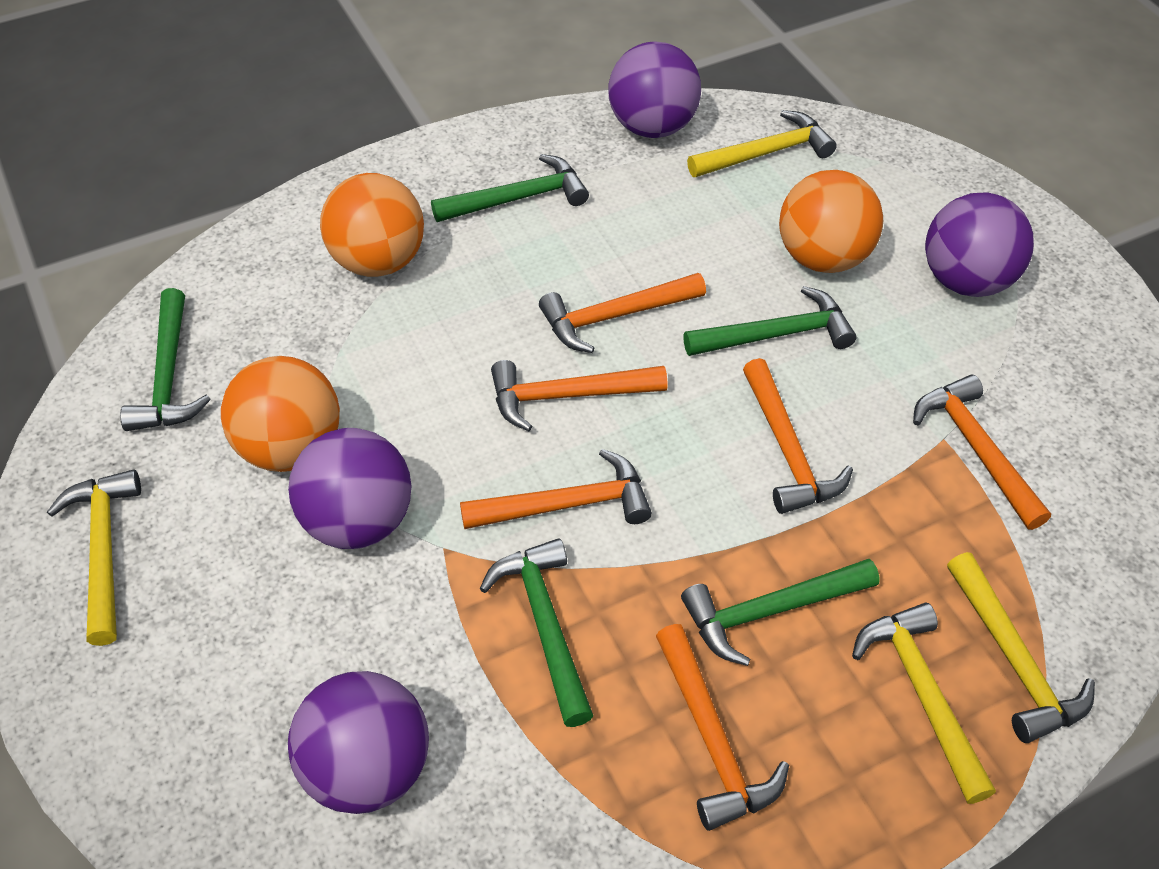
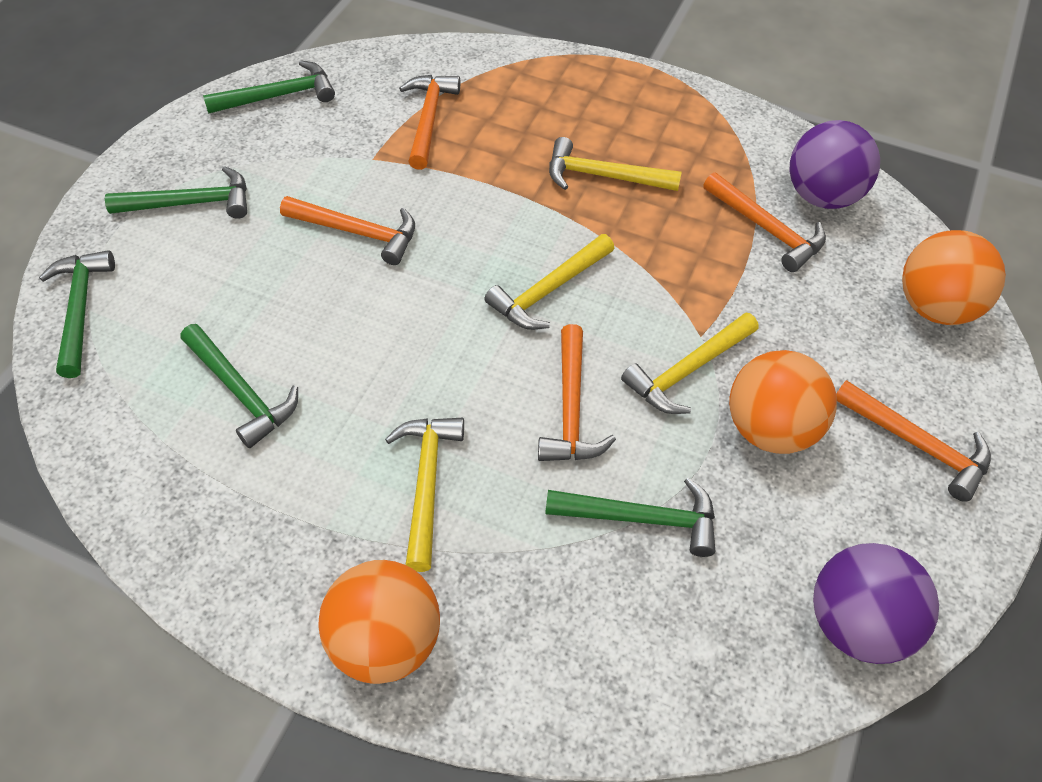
orange hammer: [460,449,652,529] [491,360,667,431] [539,273,706,353] [656,624,789,831] [743,358,853,514] [913,375,1051,530] = 6 -> [280,196,415,265] [399,75,460,170] [538,324,616,461] [703,172,826,272] [836,380,991,502] = 5
purple ball: [288,428,411,549] [288,671,429,814] [609,42,701,138] [925,193,1034,297] = 4 -> [790,120,880,209] [813,543,939,664] = 2

